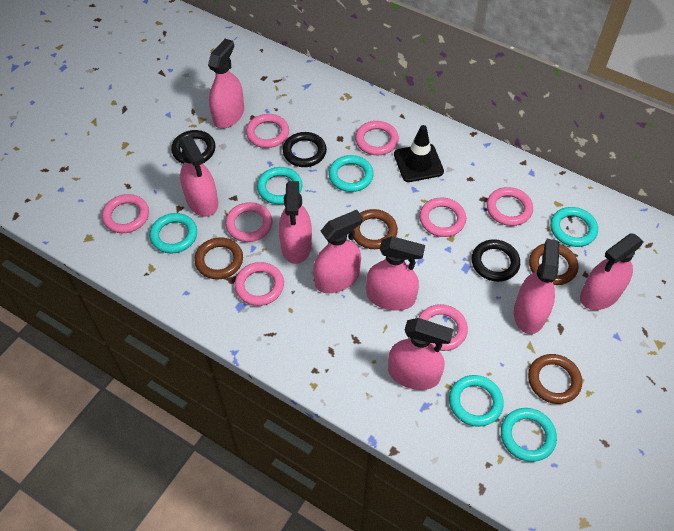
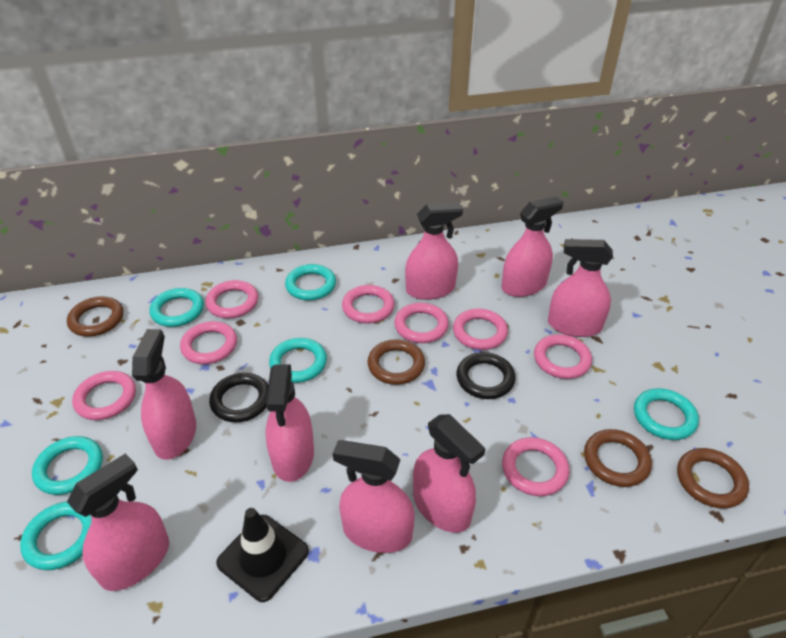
black ring: [171,130,216,164] [283,132,327,167] [472,239,520,282] = 3 -> [209,373,268,422] [457,352,516,399] = 2

